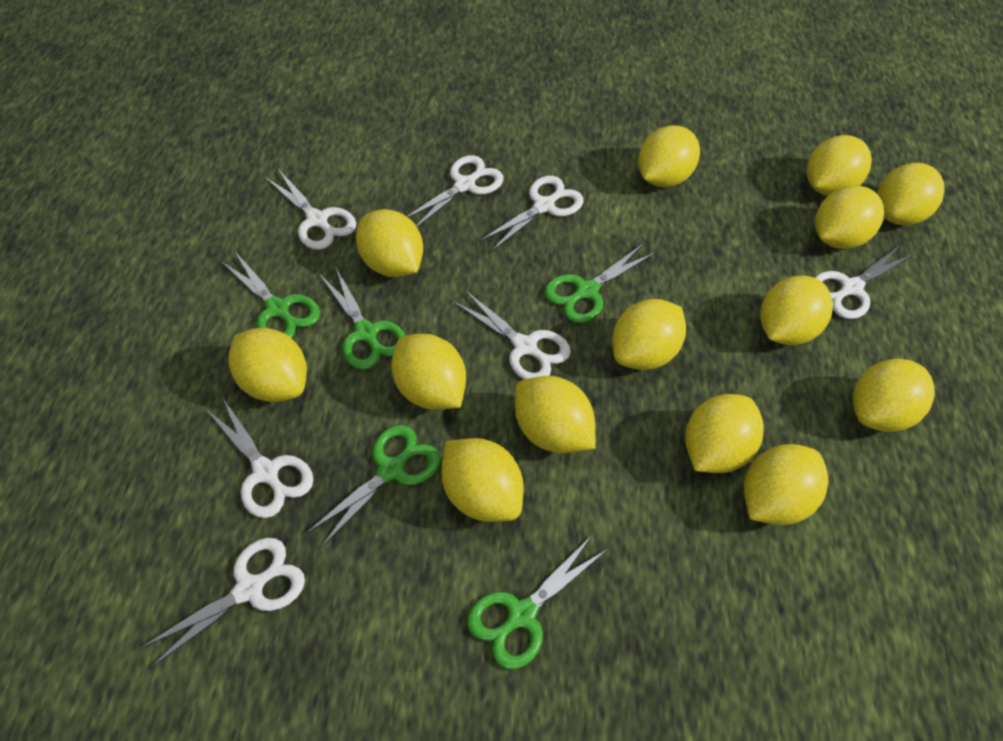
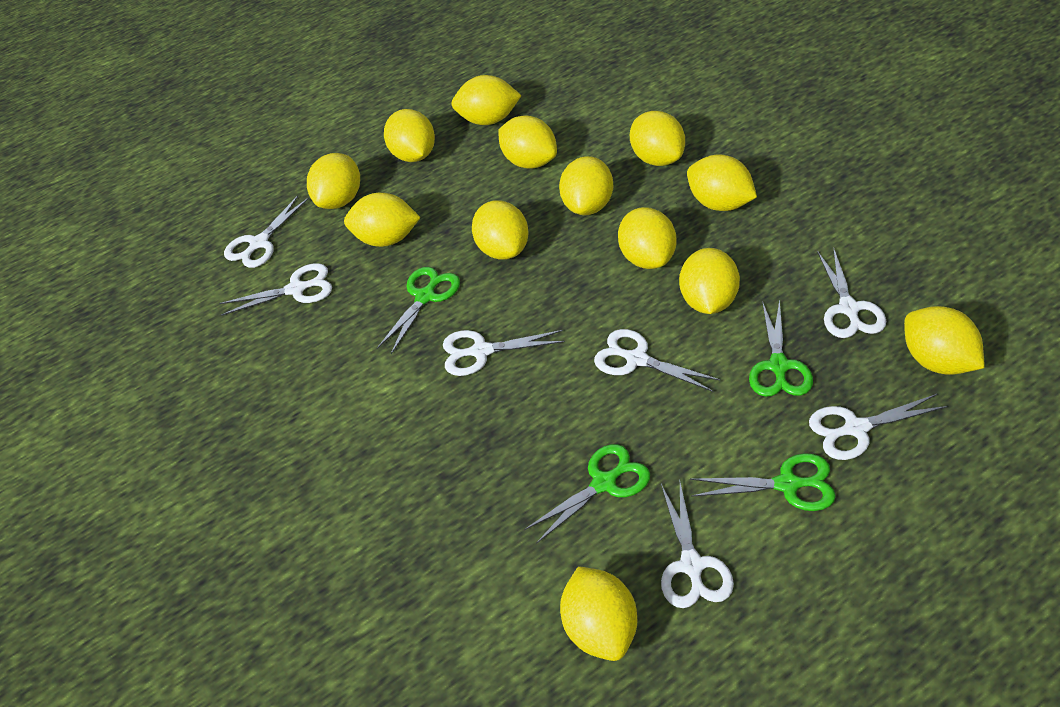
green scissors: [220,252,320,339] [306,425,440,548] [319,267,406,370] [467,535,608,669] [544,244,656,323] = 5 -> [377,267,460,354] [524,444,650,544] [690,453,836,511] [749,299,813,397] = 4
yellow lemon: [229,328,307,402] [356,209,423,277] [391,334,466,410] [441,438,523,522] [515,376,596,453] [612,299,686,370] [638,125,700,187] [685,394,764,473] [744,444,828,525] [760,276,833,345] [806,135,872,196] [815,186,884,249] [853,359,935,432] [877,163,945,226] = 14 -> [307,153,360,209] [344,193,421,247] [384,109,435,162] [451,75,522,125] [472,200,529,260] [498,116,557,169] [559,156,613,215] [560,566,638,661] [618,207,676,269] [630,111,685,166] [679,248,740,314] [687,154,757,211] [904,306,985,375] = 13

